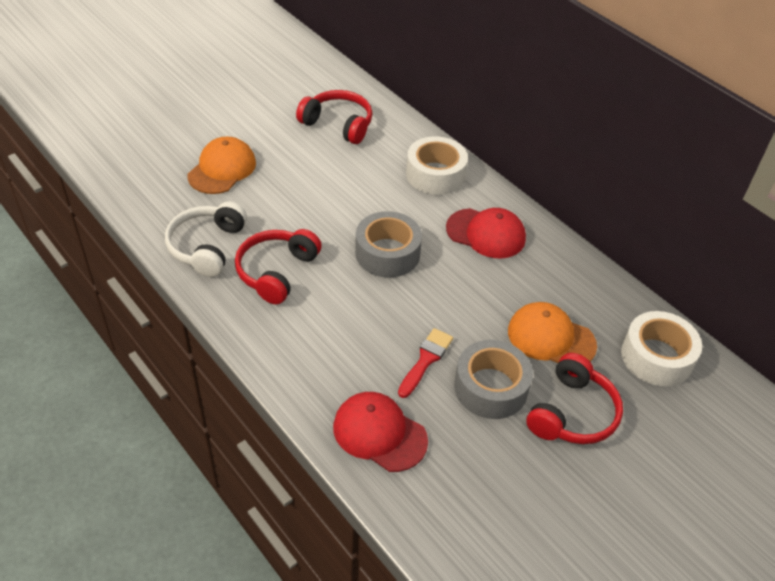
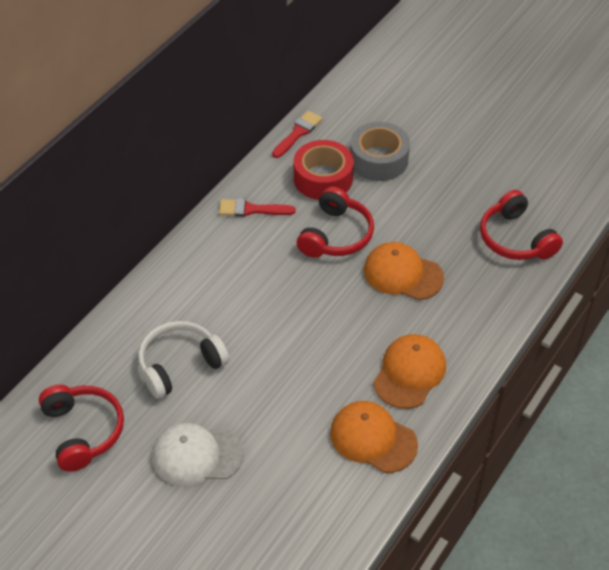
grey tape: [355,211,422,277] [454,340,533,419] = 2 -> [350,122,410,181] = 1
orange cap: [188,136,256,194] [508,302,597,363] = 2 -> [330,401,418,473] [364,242,444,300] [373,334,446,409] = 3
red brush: [398,328,453,398] = 1 -> [219,199,296,217] [272,111,323,158] = 2
red cap: [333,392,428,472] [446,208,526,258] = 2 -> none = 0
red tape: none = 0 -> [294,140,354,200] = 1
white cap: none = 0 -> [152,423,244,486] = 1
white tape: [406,136,468,195] [621,311,702,386] = 2 -> none = 0

